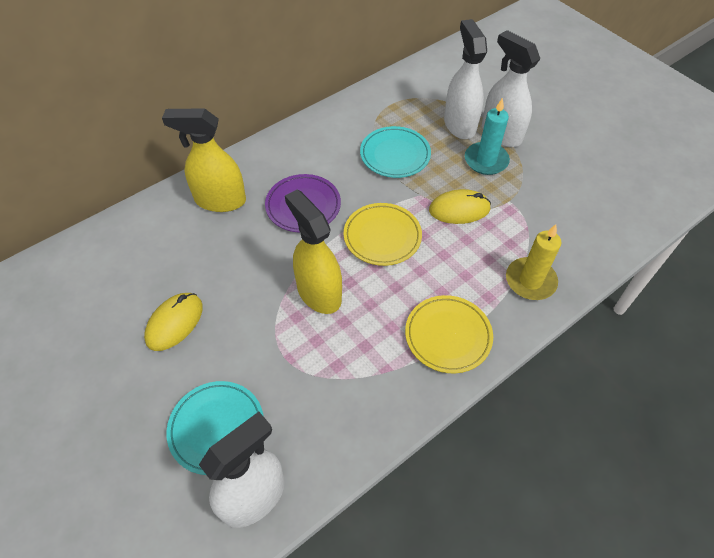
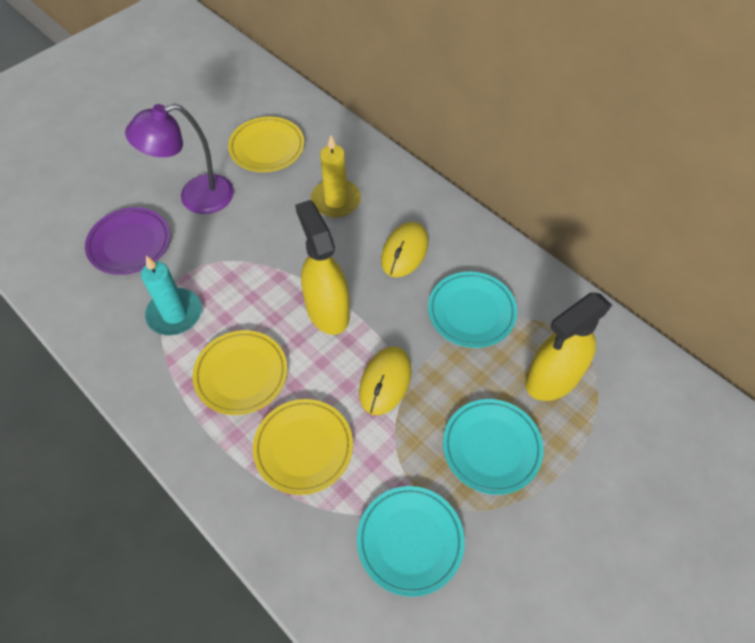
purple lamp: none = 0 -> [125,104,234,214] = 1
turquoise plate: [167,381,264,475] [360,126,431,178] = 2 -> [357,486,465,597] [428,272,517,348] [443,399,544,495] = 3
white spray bottle: [199,412,285,528] [444,19,487,139] [482,30,540,147] = 3 -> none = 0
yellow plate: [344,203,422,266] [405,295,493,373] = 2 -> [193,330,287,415] [228,117,304,172] [253,399,353,495] = 3

